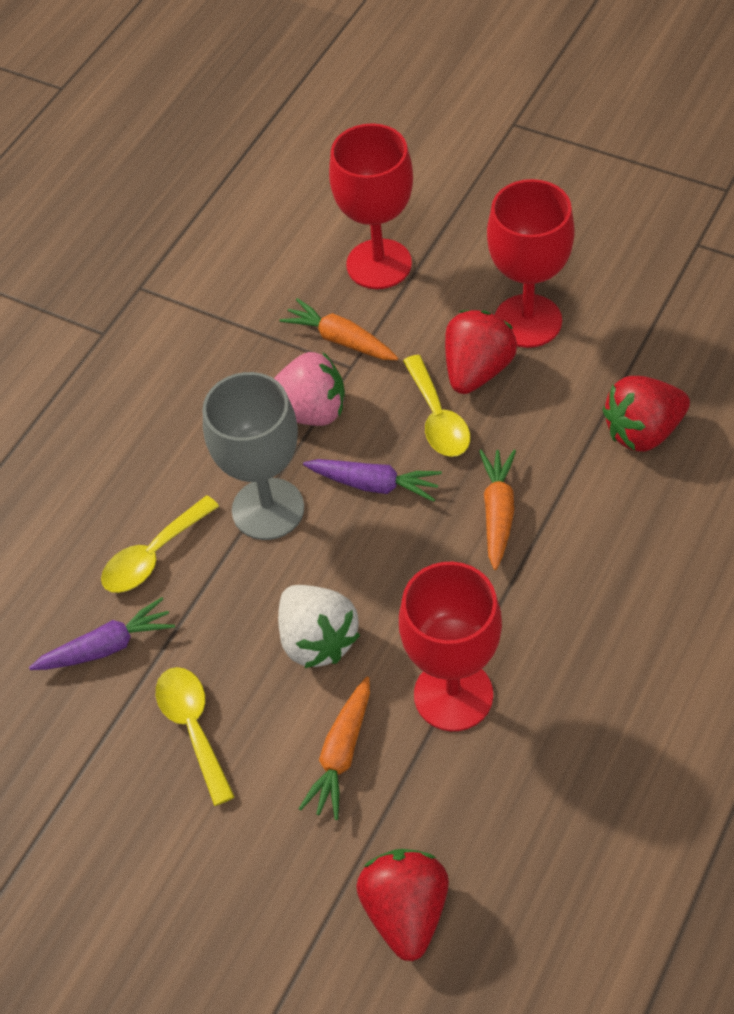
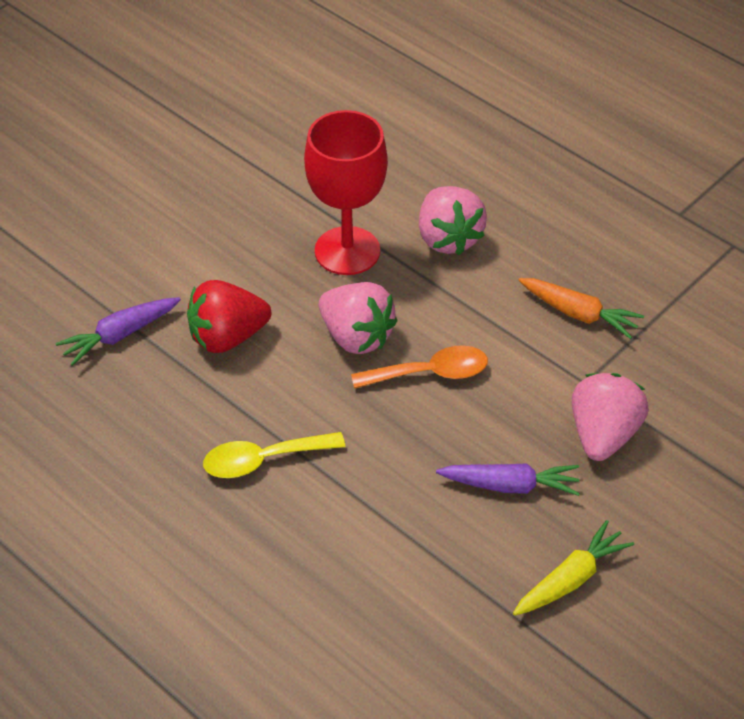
grey goblet: [203,372,304,540] = 1 -> none = 0
orange carrot: [279,298,398,360] [298,677,370,820] [479,450,516,570] = 3 -> [519,278,644,339] = 1
orange spoon: none = 0 -> [351,345,488,389] = 1
pink strawberry: [274,352,345,426] = 1 -> [318,282,398,354] [419,186,487,255] [572,373,649,461] = 3
red goblet: [329,123,413,289] [399,561,502,731] [487,179,575,348] = 3 -> [304,110,388,275] = 1
red strawberry: [356,849,449,961] [445,310,517,394] [603,376,690,452] = 3 -> [187,280,271,353] = 1
white strawberry: [278,585,360,668] = 1 -> none = 0
yellow carrot: none = 0 -> [513,520,634,616] = 1
yellow spoon: [101,495,219,593] [156,667,235,806] [403,355,470,457] = 3 -> [203,432,345,478] = 1

